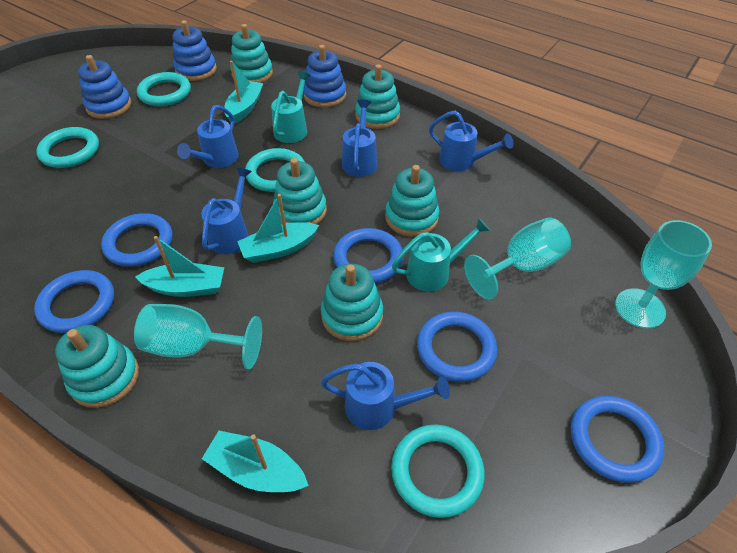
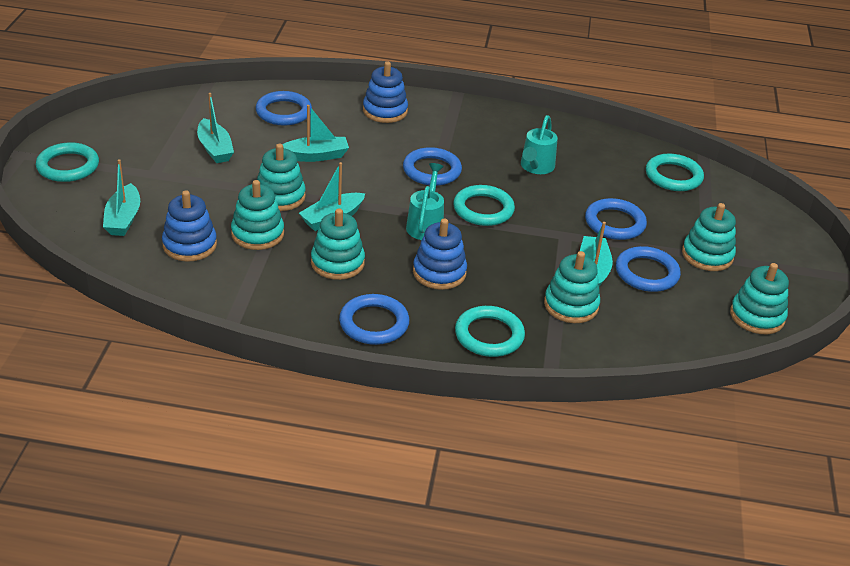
blue watering can: [177,105,239,168] [201,167,252,254] [321,362,450,430] [342,99,377,177] [429,111,513,171] = 5 -> none = 0
turquoise boat: [135,236,224,297] [202,431,309,492] [224,61,263,124] [237,194,319,263] = 4 -> [103,159,140,236] [197,93,234,163] [282,105,349,162] [299,162,365,231] [580,222,613,287] = 5
turquoise goblet: [134,304,262,369] [464,218,571,299] [615,220,712,329] = 3 -> none = 0

